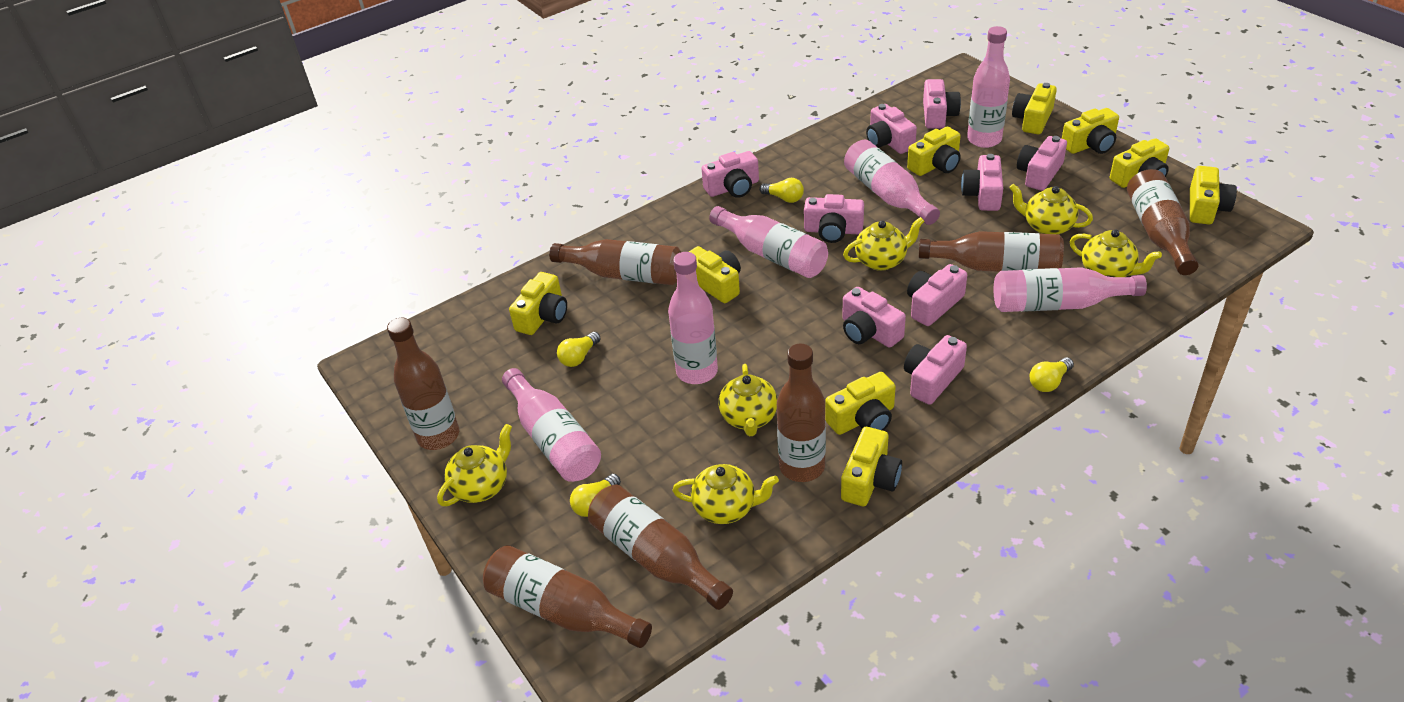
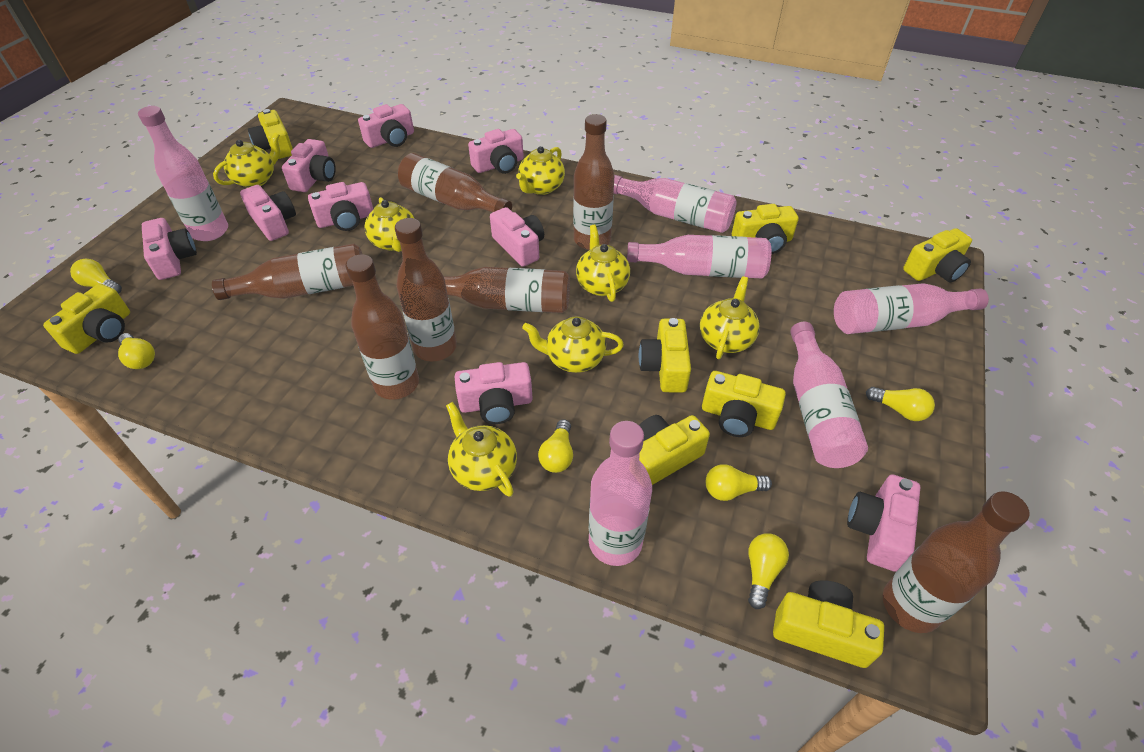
yellow camera: [509,272,567,335] [689,246,741,303] [825,372,896,435] [841,427,902,506] [907,127,961,176] [1012,83,1057,134] [1062,108,1119,154] [1110,138,1169,188] [1190,166,1237,224] = 9 -> [43,284,130,354] [248,109,293,159] [639,318,691,393] [639,415,710,485] [702,371,786,437] [732,204,799,254] [773,580,884,668] [903,228,972,282] = 8
yellow light bulb: [557,332,601,367] [570,474,621,517] [759,178,804,203] [1030,358,1074,392] = 4 -> [70,259,122,294] [118,333,155,369] [538,419,573,473] [706,464,772,501] [748,533,789,609] [866,387,935,421] = 6
yellow teapot: [437,424,512,506] [672,464,779,524] [718,364,778,436] [843,217,924,271] [1009,184,1093,234] [1070,229,1162,277] = 6 -> [213,132,280,188] [364,197,415,252] [446,402,517,497] [516,146,565,195] [522,316,624,373] [576,225,630,302] [700,276,760,359] = 7

